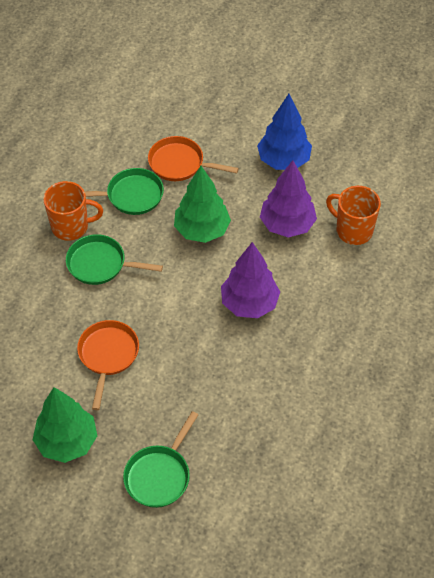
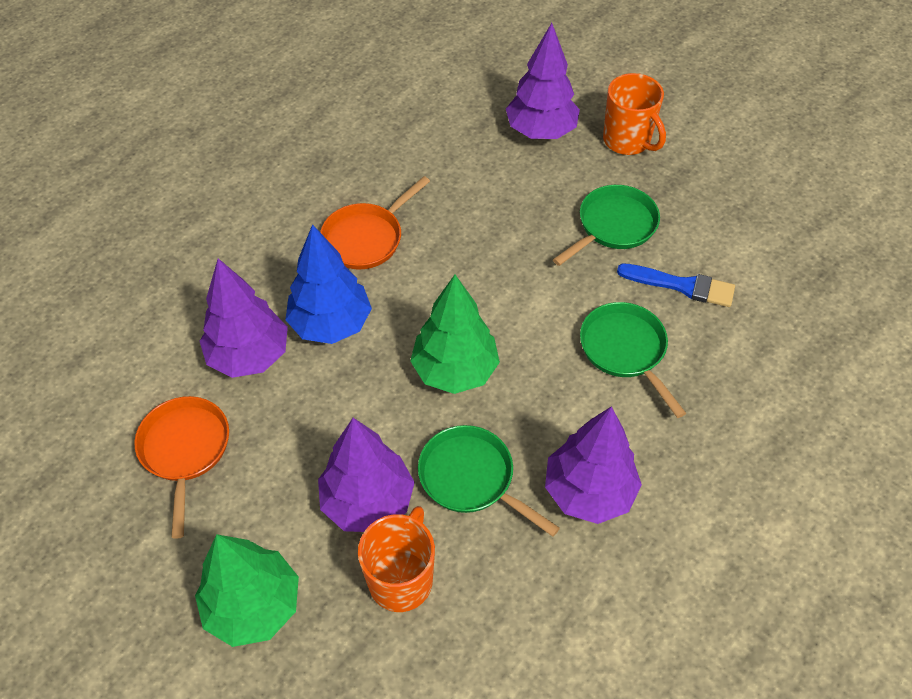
blue brush: none = 0 -> [617,263,735,307] = 1
purple tree: [221,242,280,318] [260,160,317,237] = 2 -> [200,259,288,378] [318,418,415,532] [506,23,580,139] [545,406,642,524] = 4

